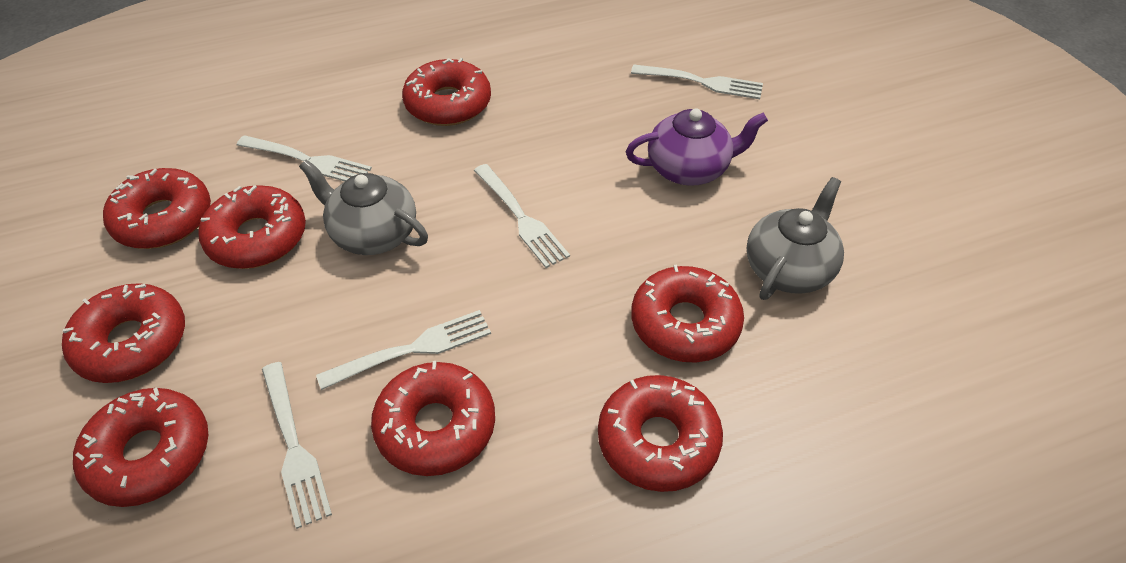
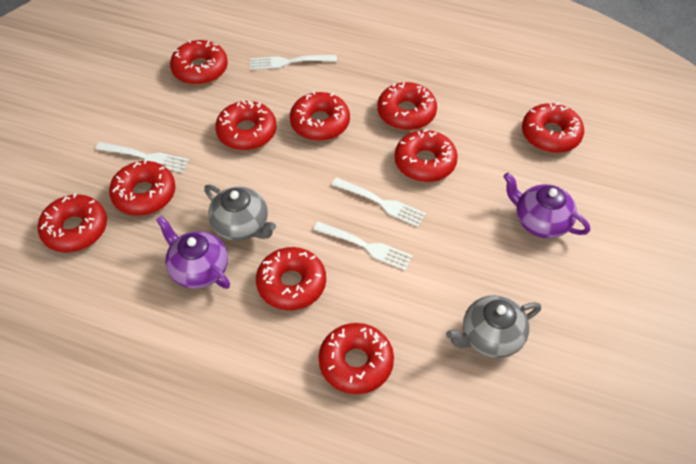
purple teapot: [626,109,768,186] = 1 -> [156,216,230,289] [503,172,590,238] = 2
red donut: [62,283,185,383] [73,387,208,507] [103,168,211,249] [198,185,306,269] [371,361,495,476] [402,58,491,126] [598,375,723,492] [631,265,744,362] = 8 -> [38,193,107,253] [109,159,176,216] [170,40,228,85] [215,101,277,150] [256,247,326,310] [290,91,350,141] [319,323,394,394] [377,82,437,130] [394,129,458,182] [522,103,584,153] = 10
white fork: [237,135,372,182] [262,362,332,529] [316,310,491,390] [474,164,570,268] [631,64,763,99] = 5 -> [96,142,189,173] [250,55,337,70] [313,222,413,271] [332,177,426,227] = 4

